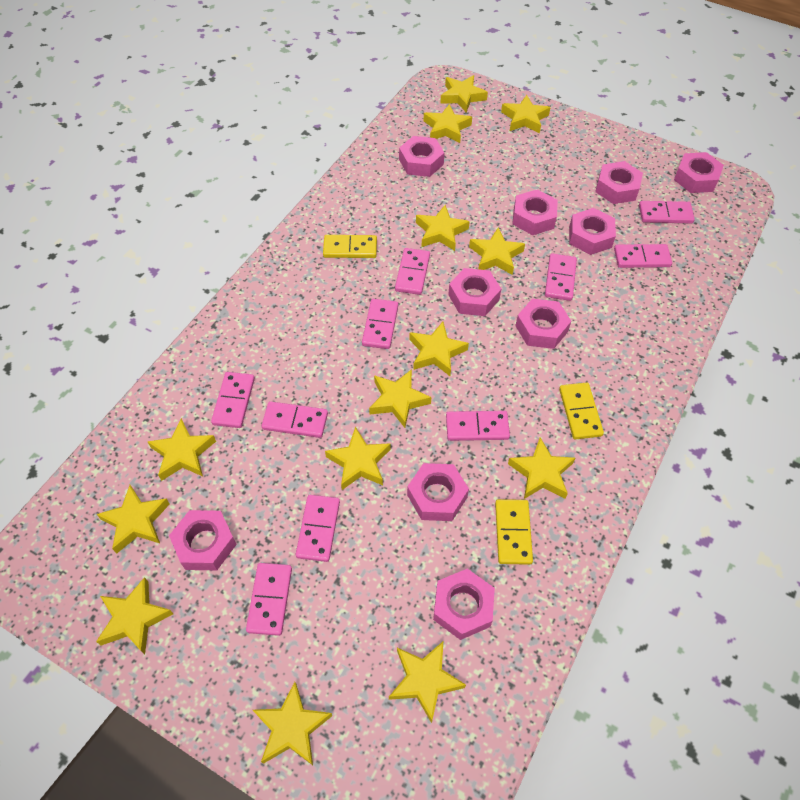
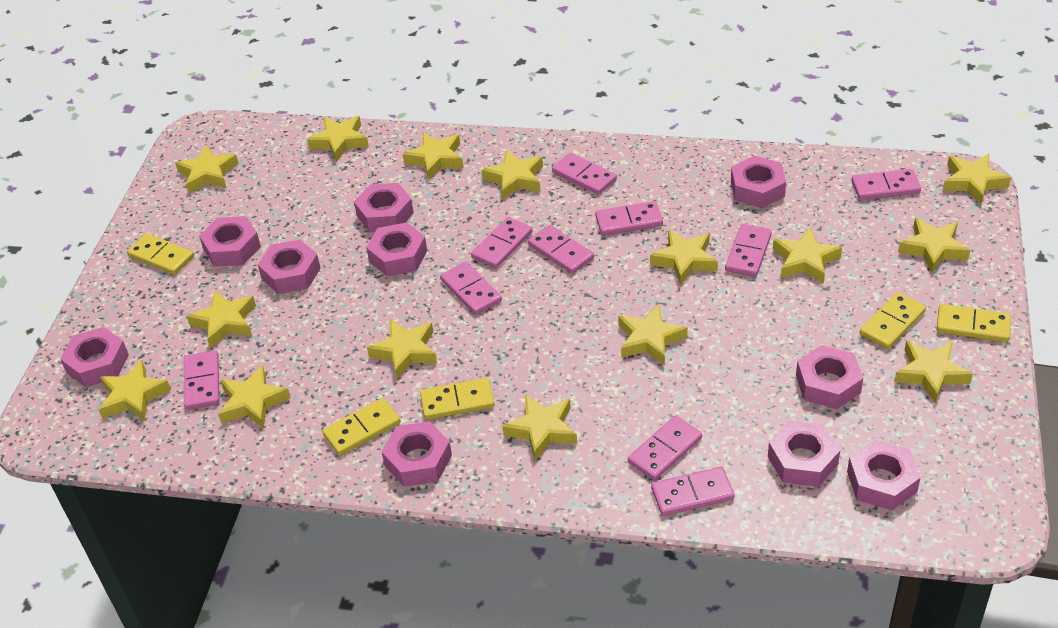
yellow domino: [323,235,377,258] [495,499,533,565] [559,382,604,440] = 3 -> [127,233,194,275] [322,398,401,456] [420,378,494,420] [859,292,926,349] [936,304,1011,342] = 5
yellow star: [96,577,173,654] [97,485,170,554] [148,418,216,481] [253,682,332,765] [325,427,391,490] [369,369,431,428] [389,642,466,723] [409,322,469,376] [416,205,470,251] [424,104,472,143] [440,75,488,113] [469,228,525,275] [501,95,551,133] [508,438,575,499] = 14 -> [98,360,171,421] [175,145,239,193] [187,290,256,348] [218,365,291,429] [307,116,369,162] [367,319,437,379] [403,132,464,180] [482,150,543,200] [502,395,577,461] [618,304,688,365] [650,229,718,285] [773,227,842,283] [894,340,973,403] [898,217,971,273] [943,154,1011,205] = 15

